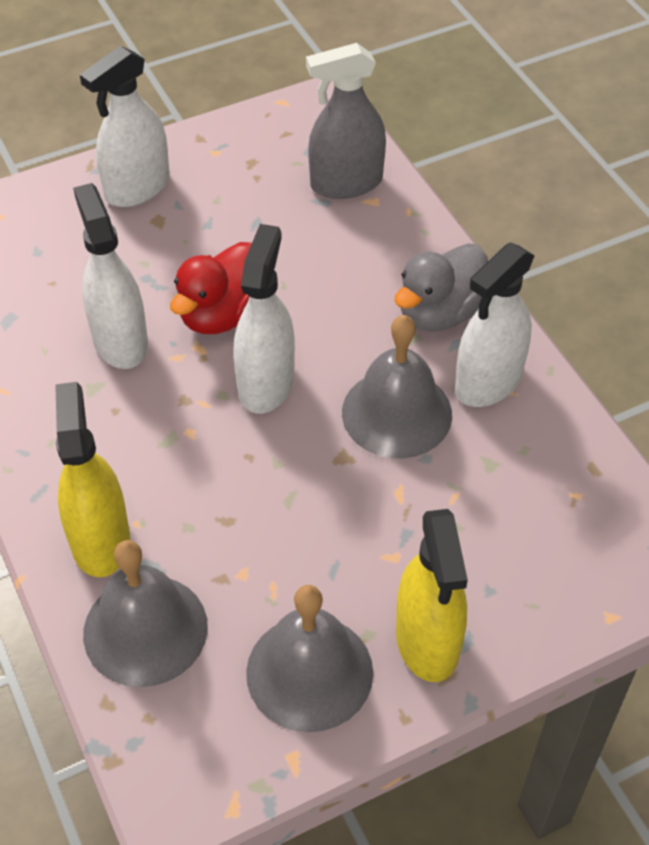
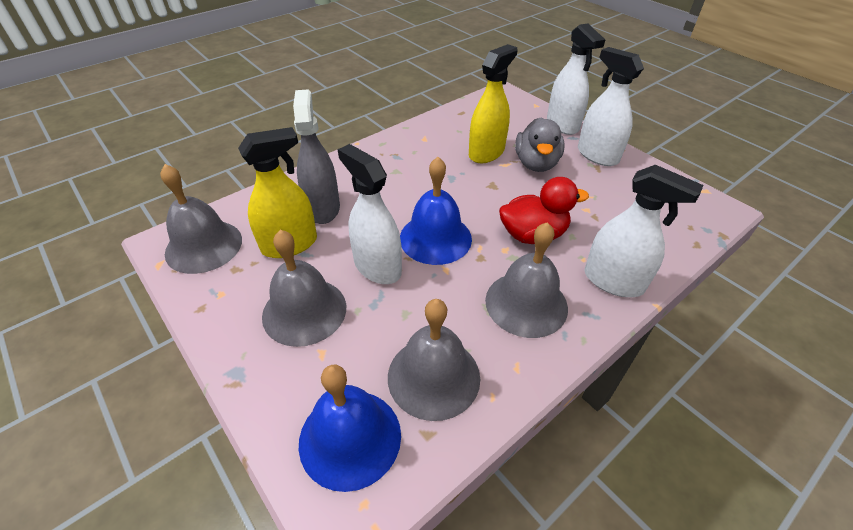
blue bell: none = 0 -> [299,365,401,492] [400,157,472,265] = 2
grey bell: [83,540,208,687] [246,585,373,732] [342,315,452,458] = 3 -> [160,164,242,274] [262,230,346,347] [388,299,480,421] [485,222,568,338] = 4

